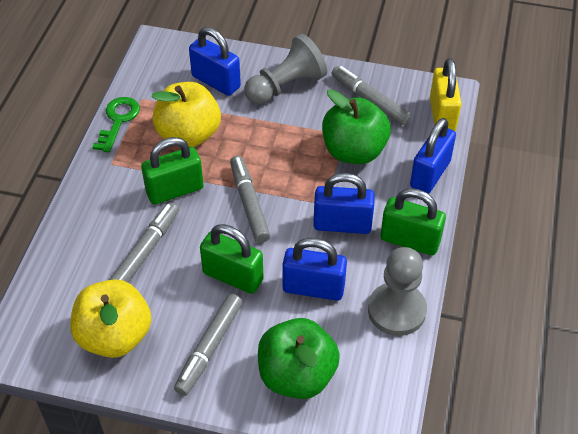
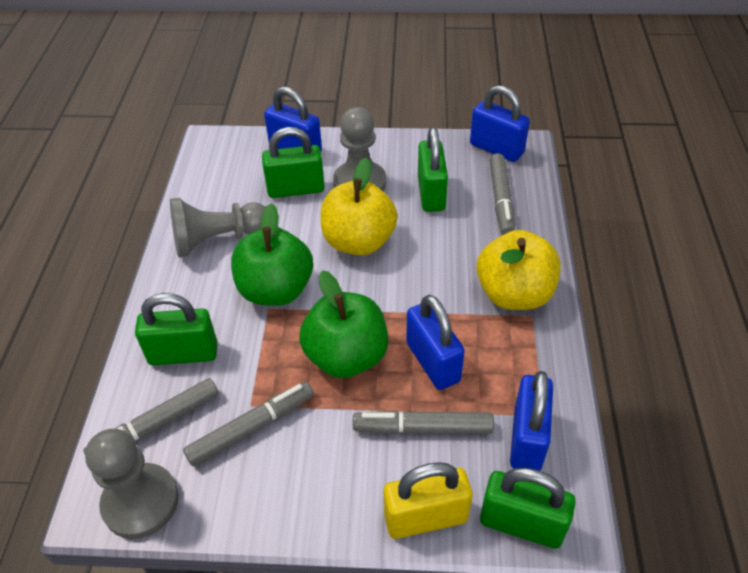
green key: [92,97,140,153] = 1 -> none = 0
green padlock: [141,137,204,205] [200,224,263,294] [380,188,446,255] = 3 -> [135,293,218,365] [262,127,325,198] [418,127,448,212] [480,468,576,549] = 4
grey pawn: [244,34,327,104] [368,247,427,336] = 2 -> [85,429,179,539] [170,198,265,257] [333,107,386,191] = 3

